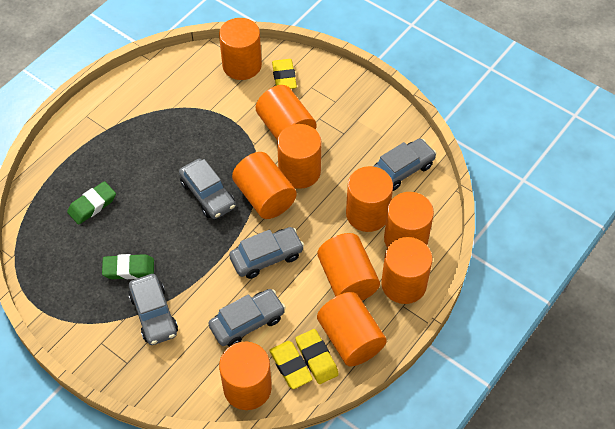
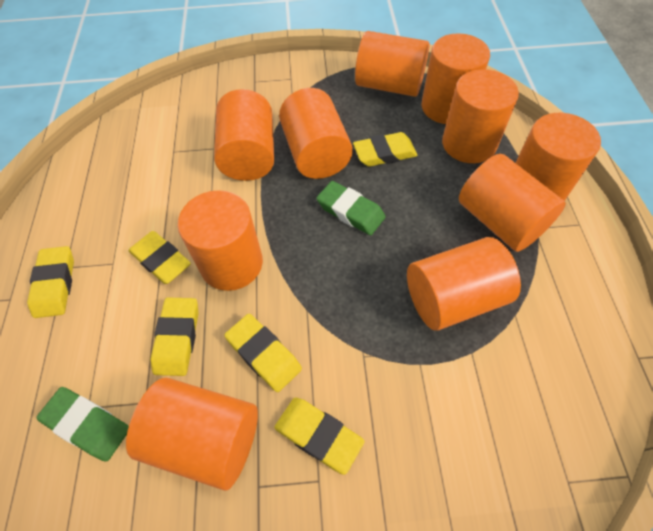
grey car: [129,274,178,345] [179,159,235,219] [208,289,286,347] [229,227,304,279] [373,139,436,191] = 5 -> none = 0
yellow eraser: [269,341,313,389] [272,59,297,89] [295,329,339,384] = 3 -> [27,246,74,318] [129,231,191,284] [150,297,199,376] [225,314,302,392] [275,398,364,475] [353,132,417,167] = 6

